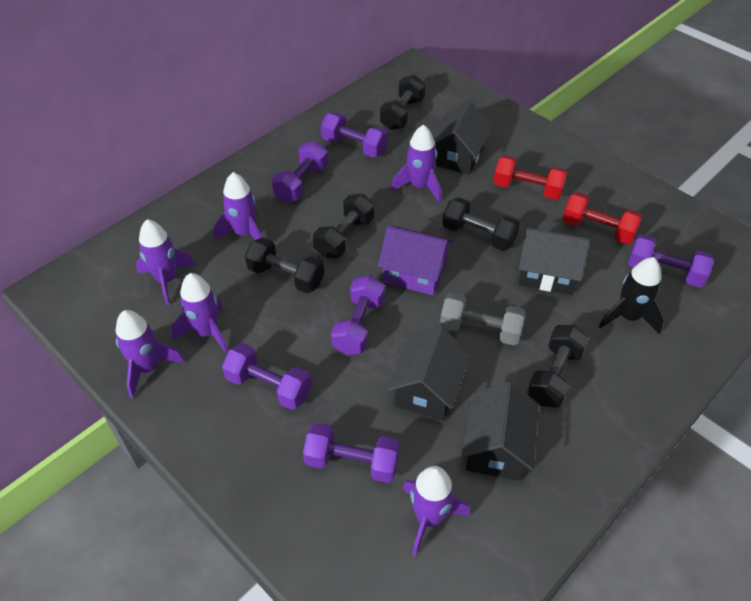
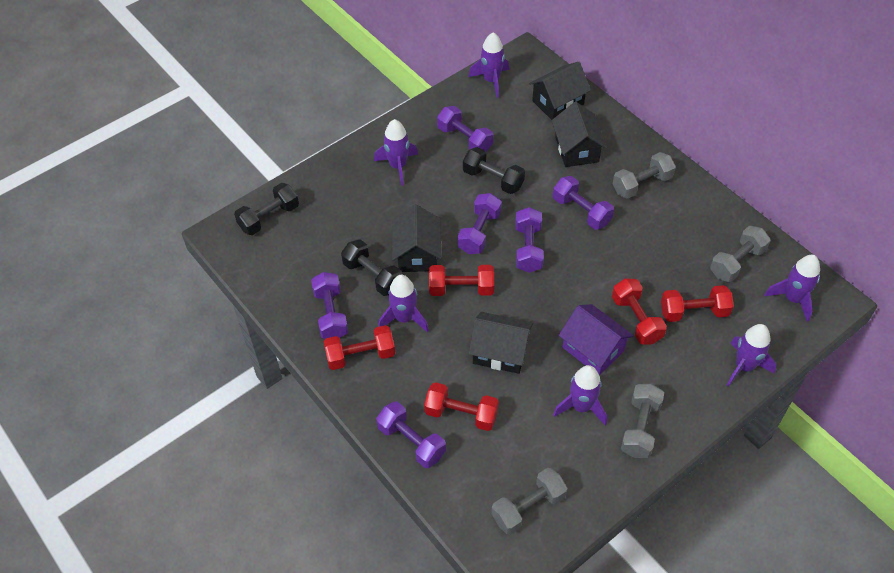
black dumbbell: [245,237,324,293] [313,194,374,258] [380,75,426,130] [442,197,520,251] [527,325,589,408] = 5 -> [234,183,299,235] [341,239,402,296] [463,147,525,194] = 3
black rocket: [599,257,664,335] = 1 -> none = 0
grey dumbbell: [440,292,526,345] = 1 -> [491,468,567,535] [613,152,676,199] [621,384,664,458] [710,226,771,282] = 4
red dumbbell: [493,155,567,200] [562,192,642,244] = 2 -> [323,325,395,370] [424,382,499,431] [429,265,494,296] [612,278,667,345] [661,285,734,322] = 5

